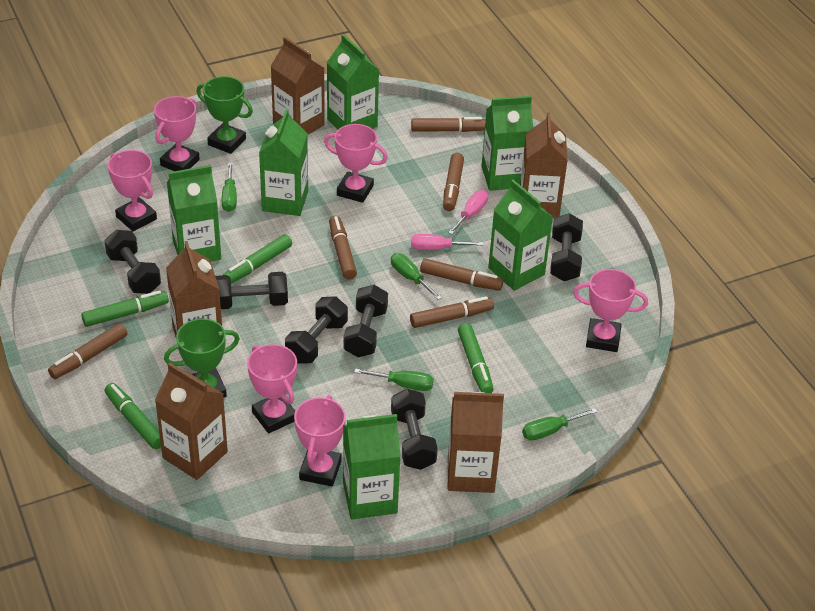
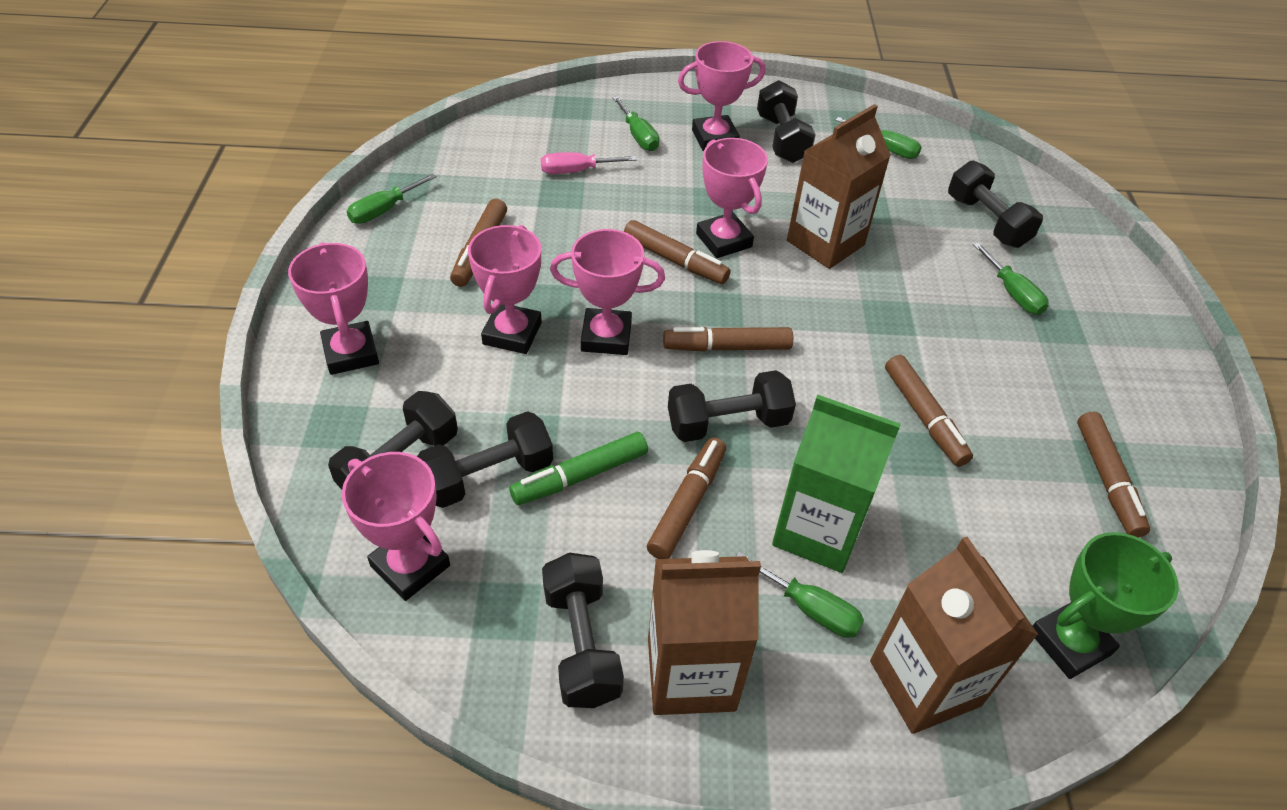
brown carton: [155,363,228,480] [166,241,222,337] [270,37,325,135] [448,392,504,493] [520,112,568,217] = 5 -> [648,550,761,715] [787,104,891,269] [870,537,1038,734] = 3
green carton: [167,165,221,261] [259,109,308,216] [327,34,379,129] [343,414,401,519] [481,96,533,191] [488,180,553,291] = 6 -> [772,395,901,573] = 1
green marker: [81,290,169,327] [105,383,161,449] [223,234,292,284] [458,323,494,393] = 4 -> [509,432,648,505] = 1
green screwdriver: [222,162,237,212] [354,368,434,391] [391,253,442,300] [522,408,598,440] = 4 -> [347,173,437,224] [612,96,659,151] [735,552,864,638] [836,117,922,159] [973,242,1049,315] = 5
green trophy: [164,318,240,398] [196,76,253,154] = 2 -> [1033,532,1179,679] = 1
pink screwdriver: [411,234,484,250] [448,190,488,234] = 2 -> [541,152,637,174] = 1

